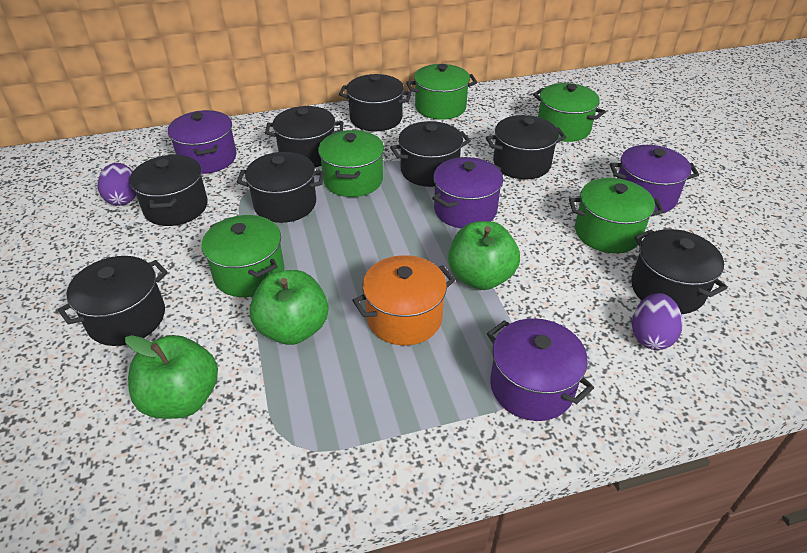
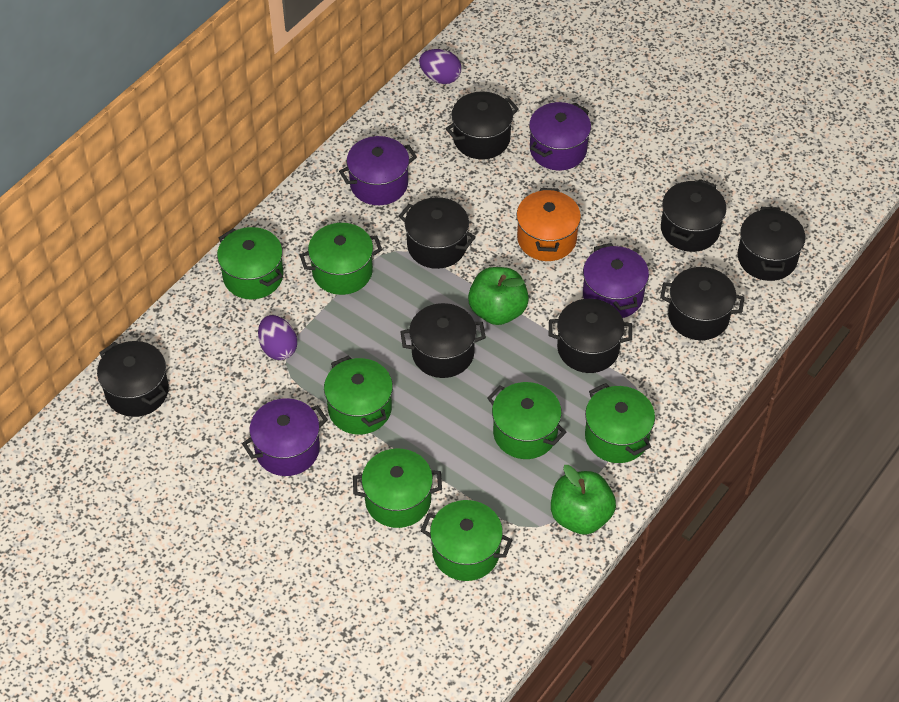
green apple: [125,335,218,419] [249,270,328,345] [448,221,520,290] = 3 -> [468,267,529,325] [551,465,616,535] = 2
green pot: [201,215,284,297] [318,130,384,197] [406,64,477,120] [533,83,606,142] [569,178,664,253] = 5 -> [217,227,283,299] [300,223,382,295] [324,355,393,435] [353,449,442,528] [421,500,512,581] [487,382,566,459] [585,383,655,463] = 7

